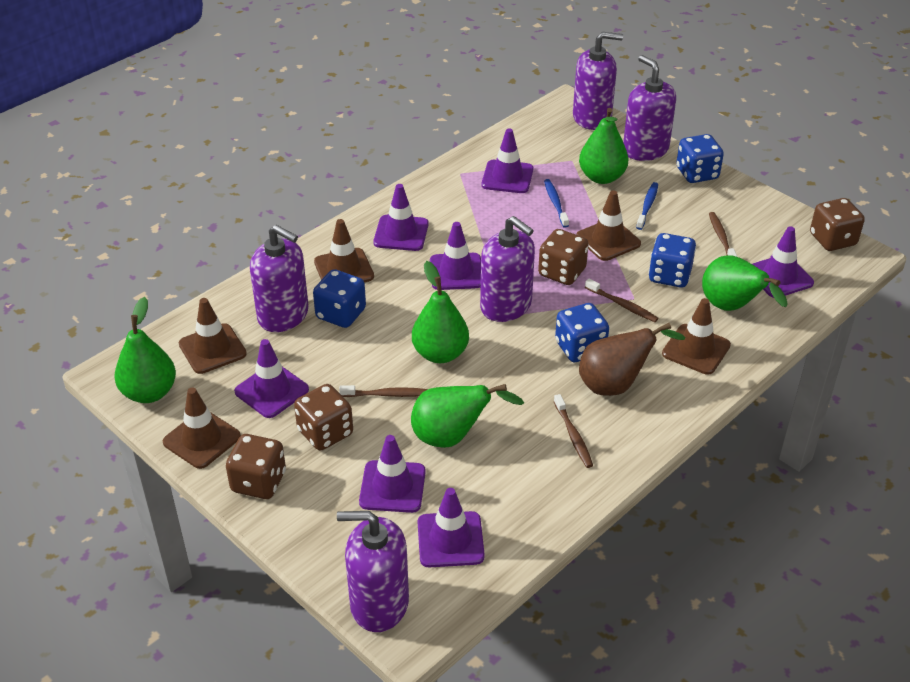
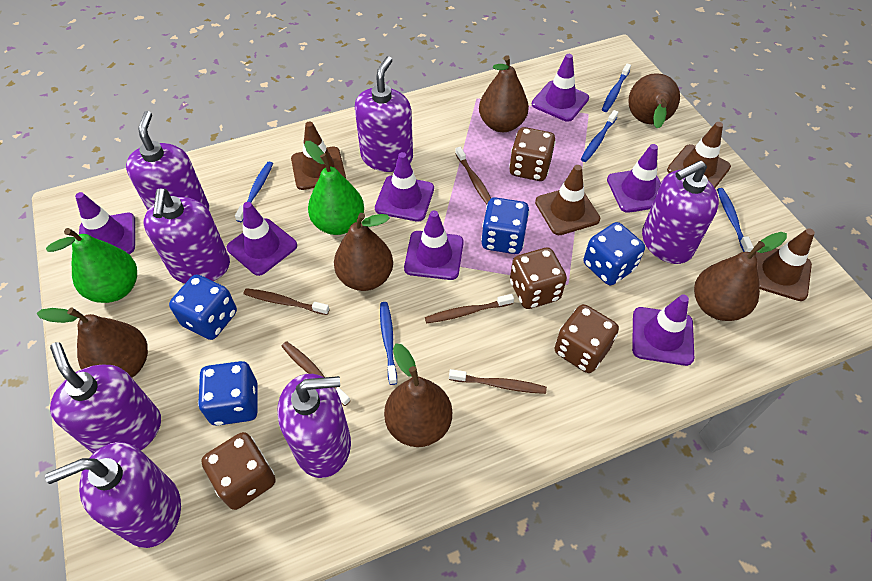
blue toothbrush: [544,179,569,228] [636,182,658,230] = 2 -> [235,162,273,222] [380,302,397,385] [581,110,618,162] [602,64,631,112] [717,188,754,252] = 5
brown pear: [579,323,686,396] = 1 -> [37,307,148,378] [334,213,393,291] [384,344,452,447] [479,55,529,132] [628,73,680,128] [694,232,787,321] = 6
brown toothbrush: [339,385,428,397] [554,394,593,468] [585,278,658,322] [709,212,737,257] = 4 -> [243,288,329,315] [281,341,350,406] [425,294,514,324] [449,369,547,394] [455,147,491,204] = 5
brown traffic cone: [163,388,241,469] [179,298,247,374] [314,219,374,283] [576,190,641,261] [662,298,731,375] = 5 -> [291,121,346,190] [535,165,600,235] [667,122,731,188] [754,228,815,301] = 4
green pear: [115,297,176,403] [411,384,524,448] [412,261,469,363] [579,108,629,184] [702,255,788,311] = 5 -> [46,228,137,303] [304,141,364,235] = 2
purple soap dispenser: [250,225,309,332] [337,511,409,632] [480,216,535,322] [573,32,623,130] [623,55,676,161] = 5 -> [45,442,181,548] [50,342,161,454] [126,111,209,210] [143,188,230,284] [277,374,351,478] [355,56,413,172] [642,160,719,264] = 7

